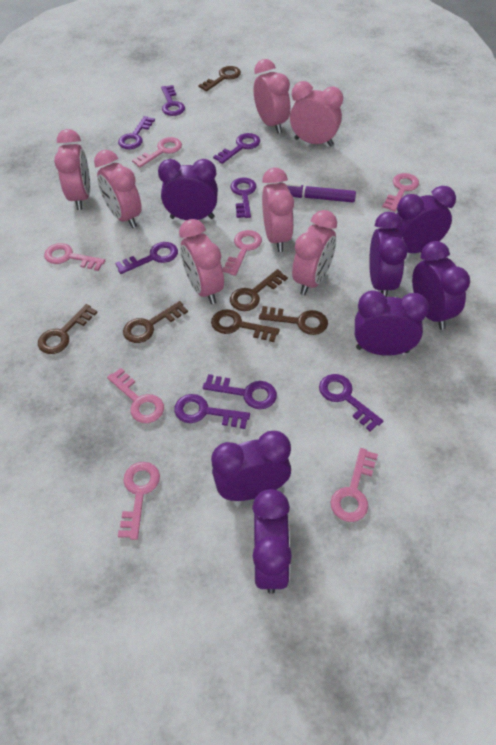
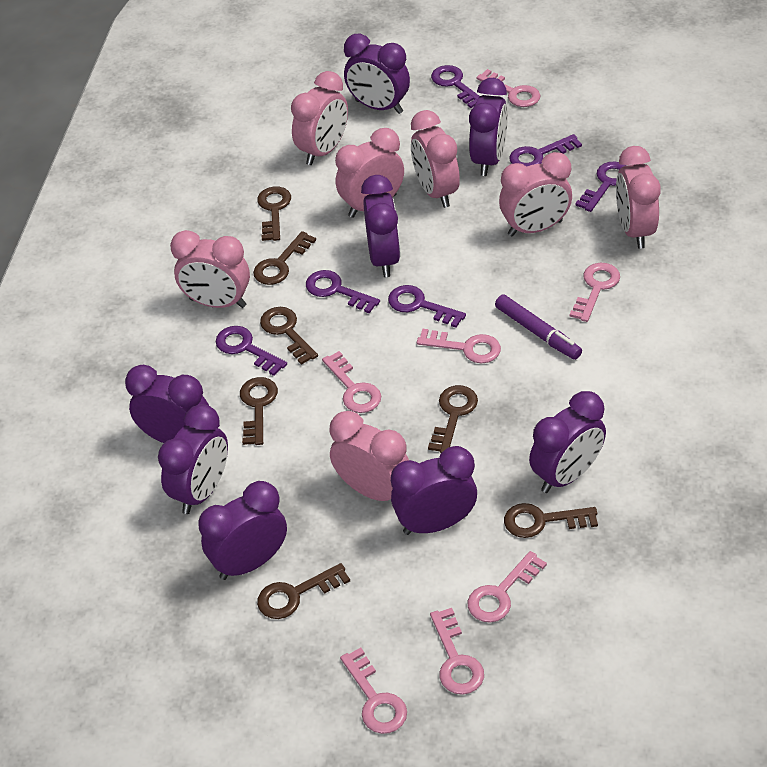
brown key: [38,304,98,354] [123,301,188,343] [198,66,241,91] [211,309,280,342] [230,269,288,311] [259,306,328,335] = 6 -> [240,377,278,445] [253,231,316,285] [257,186,291,241] [257,563,350,619] [260,307,318,365] [428,385,478,453] [504,503,598,538] = 7
purple clock: [158,159,218,220] [211,431,291,501] [252,489,292,594] [355,290,429,356] [369,212,408,297] [396,186,456,253] [412,241,470,330] = 7 -> [125,365,209,443] [158,404,228,514] [198,481,287,580] [344,34,410,114] [361,175,400,277] [391,446,477,535] [469,78,508,176] [529,391,606,493] = 8
purple key: [115,242,178,274] [118,116,155,149] [161,85,185,116] [174,394,250,429] [203,374,277,409] [213,133,260,164] [230,178,257,218] [319,374,383,432] = 8 -> [216,326,287,376] [306,270,380,313] [388,285,466,328] [431,65,479,108] [509,134,582,167] [575,162,627,212] = 6

